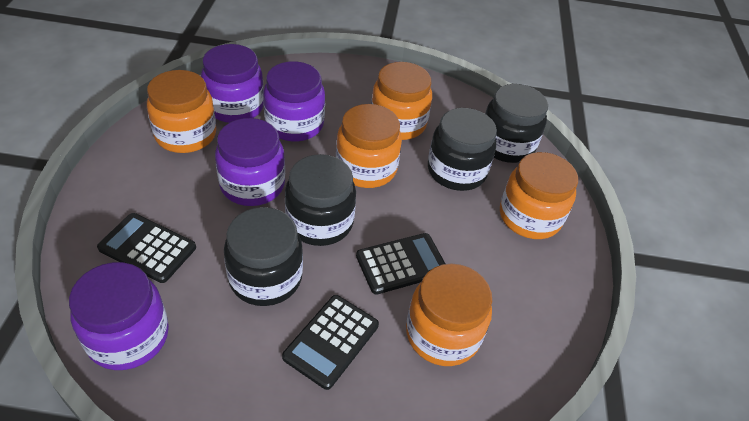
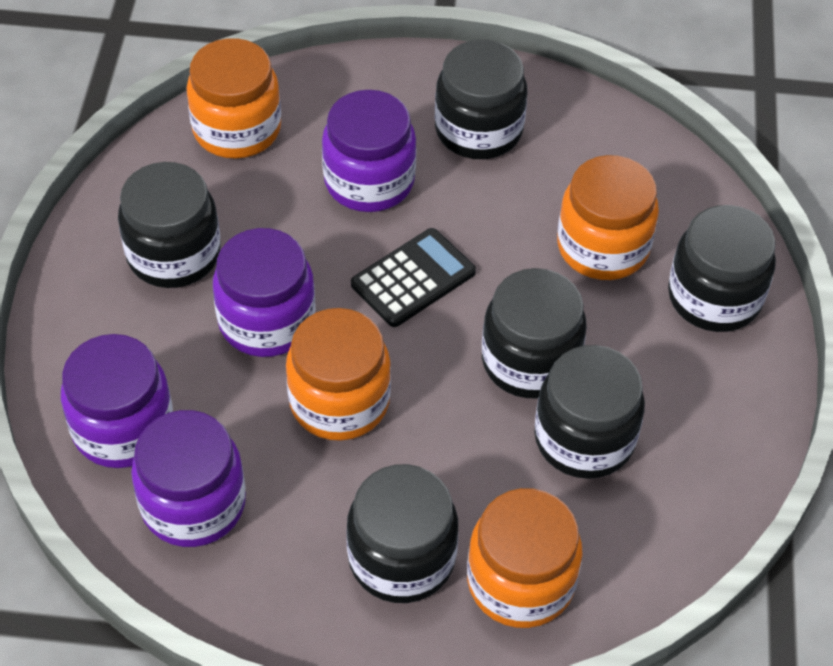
black calculator: [97,213,196,283] [282,295,379,390] [356,233,445,295] = 3 -> [351,228,476,327] = 1
black jar: [224,207,303,306] [285,154,356,246] [428,108,497,191] [485,84,548,163] = 4 -> [118,162,221,288] [346,464,458,603] [435,40,527,159] [482,268,587,398] [534,345,645,479] [668,205,776,332] = 6
orange jar: [147,70,216,153] [336,104,402,188] [371,62,432,140] [406,264,492,366] [500,152,578,239] = 5 -> [186,38,281,159] [286,308,391,441] [467,488,582,628] [557,155,659,280] = 4

